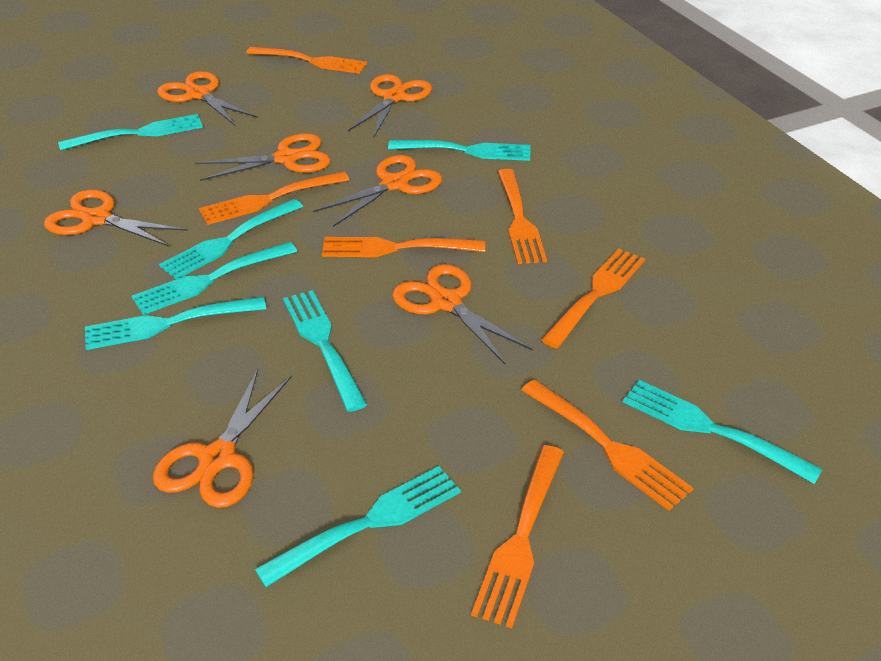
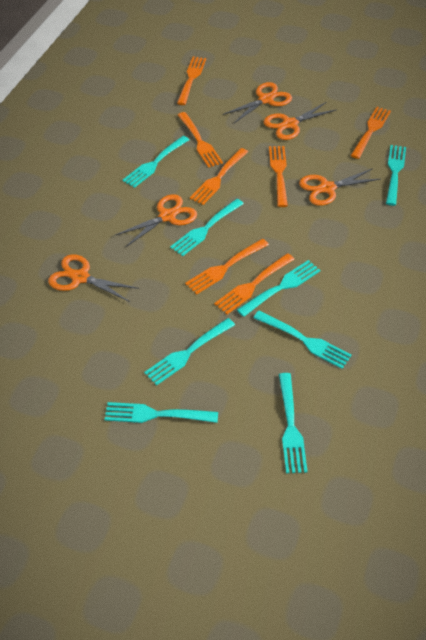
orange scissors: [44,190,188,247] [153,369,292,508] [157,71,258,125] [195,133,331,181] [313,155,442,227] [348,74,432,138] [392,264,533,364] = 7 -> [48,254,139,302] [116,194,197,247] [223,82,292,123] [264,102,337,140] [299,168,381,206] = 5

